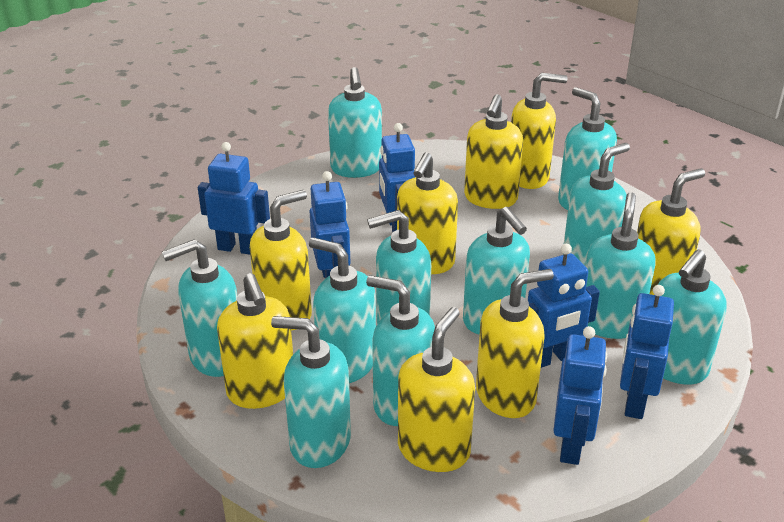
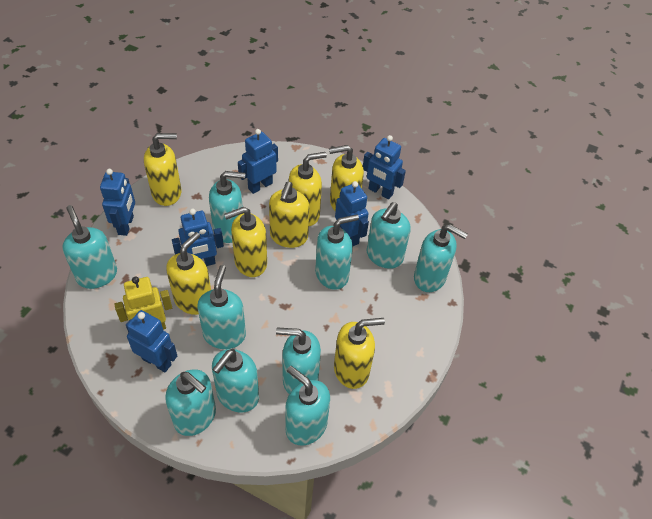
turquoise soap dispenser: [162,239,237,377] [271,316,351,468] [309,237,376,383] [328,67,382,178] [366,275,435,426] [367,210,431,324] [463,207,530,335] [558,87,617,210] [563,143,630,266] [585,192,656,339] [658,249,727,385] = 11 -> [62,205,117,289] [165,369,216,436] [197,265,246,349] [209,171,245,243] [212,349,259,413] [276,327,321,394] [285,366,330,446] [315,214,359,290] [367,202,411,269] [414,224,468,292] = 10
yellow robot: none = 0 -> [114,276,172,330] = 1
yellow soap dispenser: [217,273,293,409] [250,190,312,331] [397,152,458,274] [398,307,475,472] [464,94,523,209] [476,269,554,418] [511,73,568,189] [637,168,705,295] = 8 -> [144,133,182,206] [166,232,211,315] [224,207,267,277] [269,182,309,248] [289,152,327,226] [329,145,364,211] [334,318,385,389] = 7

